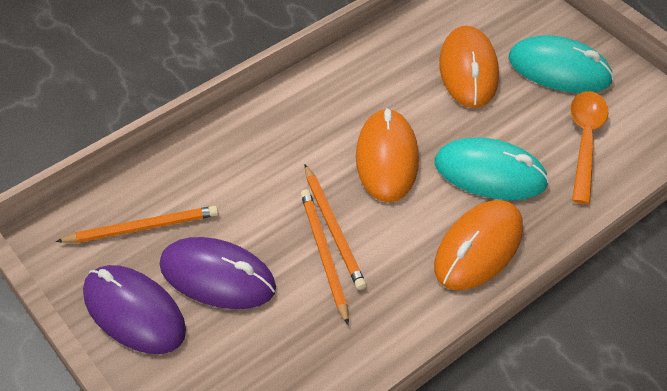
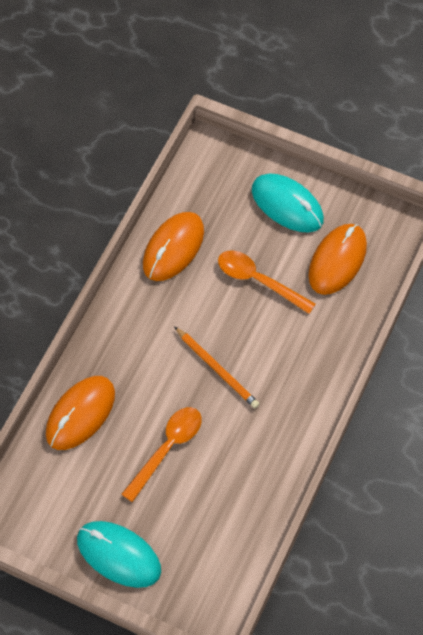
orange pencil: [56,206,218,243] [301,189,349,325] [305,164,366,290] = 3 -> [174,326,259,408] = 1
orange spoon: [570,91,608,204] = 1 -> [121,407,202,502] [218,250,316,314] = 2
purple mouse: [83,265,186,354] [160,237,276,309] = 2 -> none = 0

